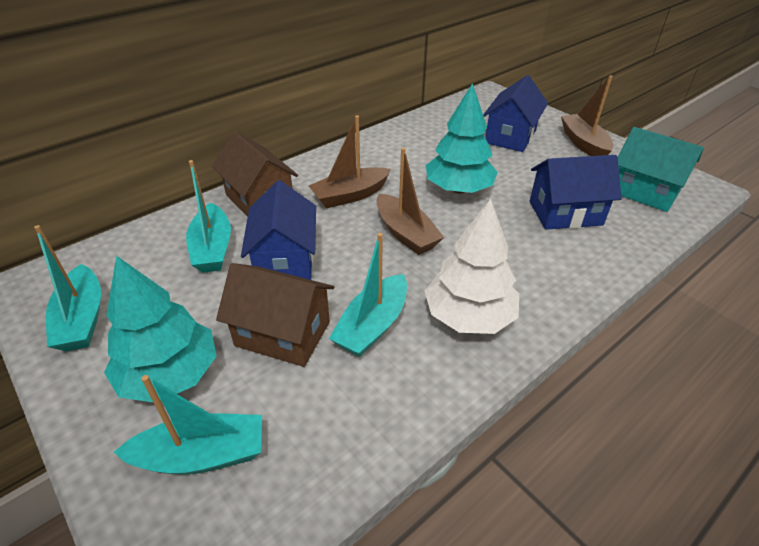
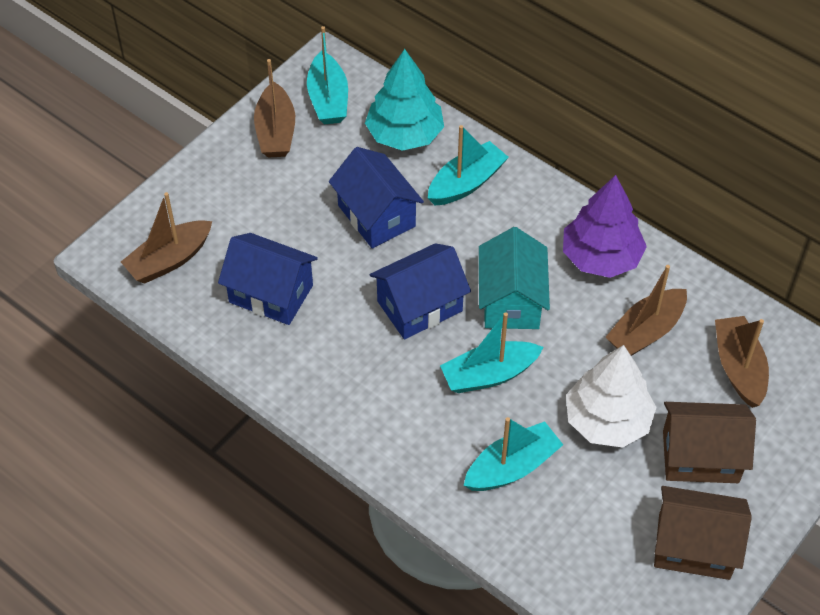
brown boat: [309,115,391,208] [377,148,444,255] [561,75,613,156] = 3 -> [121,192,212,284] [254,59,295,158] [605,265,687,356] [715,316,769,408] = 4
purple tree: none = 0 -> [563,175,647,278] = 1
turquoise tree: [104,256,216,402] [426,83,498,193] = 2 -> [365,49,444,151] = 1

